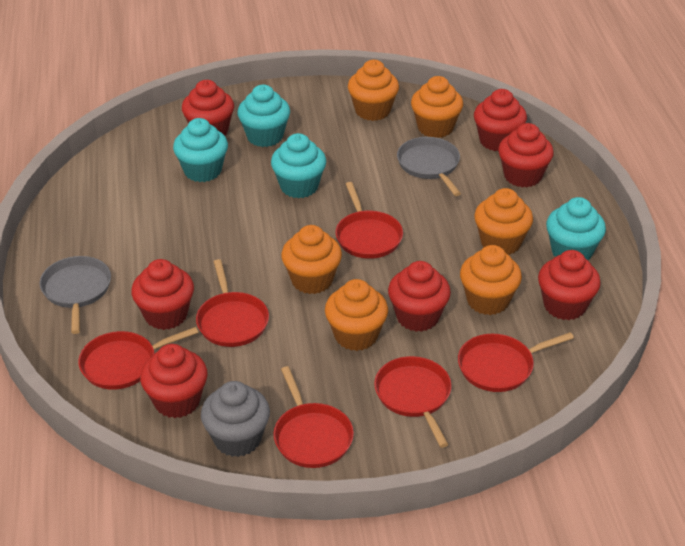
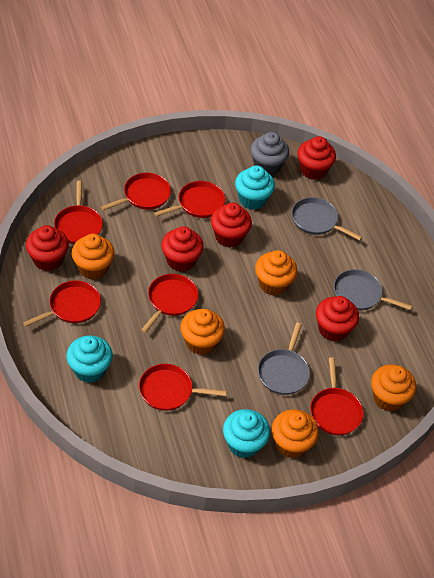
grey pan: [40,256,111,334] [397,137,461,196] = 2 -> [258,323,310,395] [292,197,362,241] [334,269,412,310] = 3
orange cupcake: [281,225,342,294] [325,279,388,351] [348,60,399,121] [411,76,463,138] [460,245,522,315] [474,188,533,255] = 6 -> [72,234,115,280] [180,309,225,355] [255,250,298,296] [272,409,319,458] [371,364,416,411] = 5
red cupcake: [131,259,194,330] [140,344,208,418] [182,80,234,136] [388,261,451,332] [474,89,527,152] [498,123,554,187] [538,250,601,320] = 7 -> [26,225,69,271] [161,226,204,272] [211,203,252,248] [297,136,336,180] [316,296,359,342] = 5
red pan: [78,327,199,390] [196,259,269,347] [273,366,354,468] [336,182,403,259] [374,356,452,448] [458,332,574,392] = 6 -> [23,280,101,327] [54,180,103,244] [101,173,171,211] [139,364,226,411] [141,274,198,333] [154,181,225,218] [310,357,364,435] = 7
turquoise cupcake: [173,118,228,182] [237,85,290,147] [271,133,326,198] [546,197,606,260] = 4 -> [66,335,113,383] [223,409,270,458] [235,165,275,210] = 3

